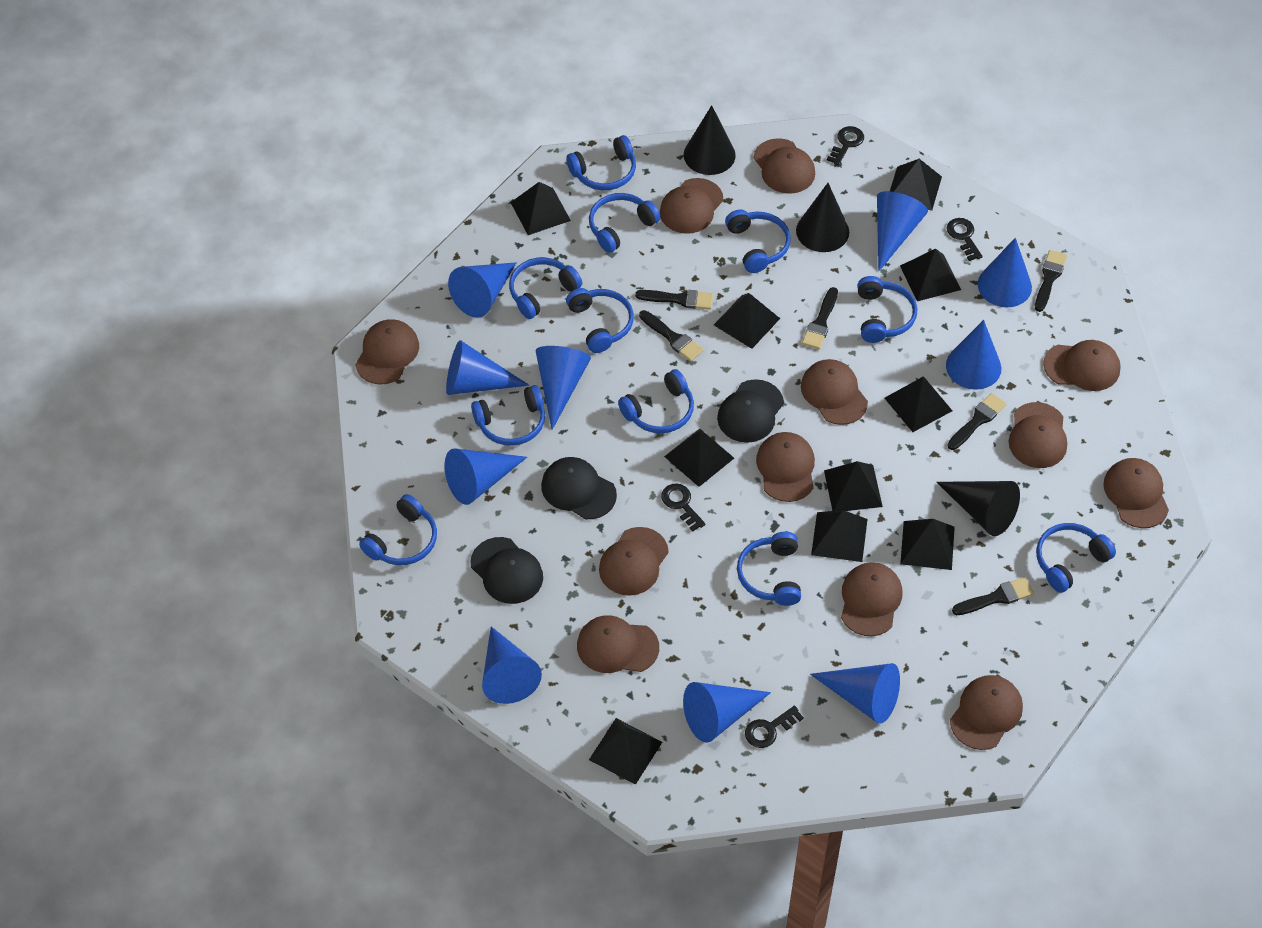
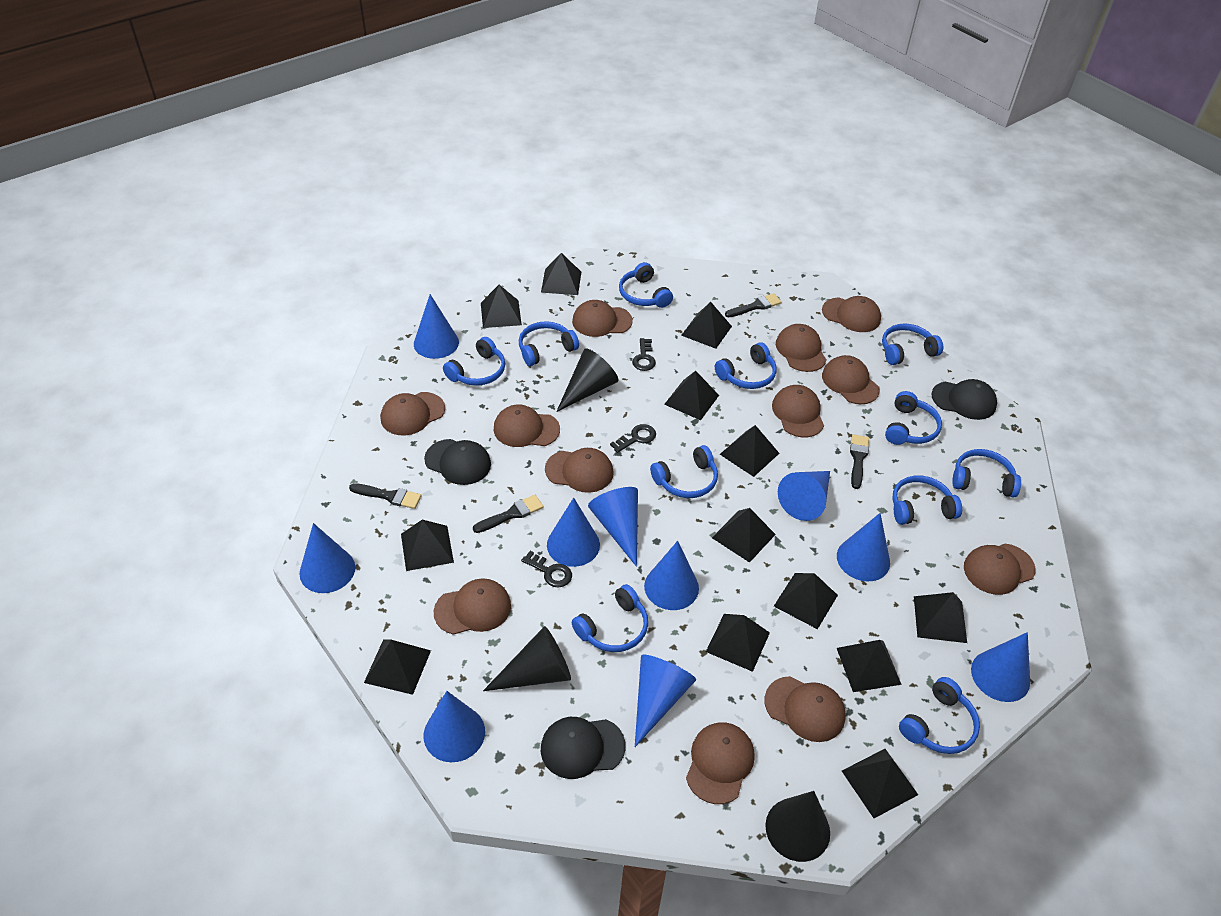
black brush: [635,290,713,310] [639,310,703,361] [802,287,838,349] [947,393,1006,450] [952,577,1034,615] [1035,250,1067,312] = 6 -> [349,483,421,509] [473,495,544,533] [725,293,782,318] [850,434,869,489] = 4
black key: [661,483,706,532] [745,706,804,748] [827,126,864,165] [947,218,983,261] = 4 -> [521,551,572,587] [610,424,656,453] [632,338,656,371] = 3
black pyramid: [510,182,571,235] [589,718,662,785] [664,428,734,487] [714,293,780,349] [811,510,867,562] [824,461,883,511] [884,376,952,432] [890,159,942,211] [900,249,961,301] [900,519,955,570] = 10 -> [364,639,431,695] [401,520,454,571] [481,285,522,328] [541,253,581,295] [664,371,719,420] [681,302,732,349] [706,614,770,672] [712,508,776,563] [720,425,779,477] [774,573,838,629] [837,640,902,692] [842,749,918,818] [914,592,967,643] = 13

